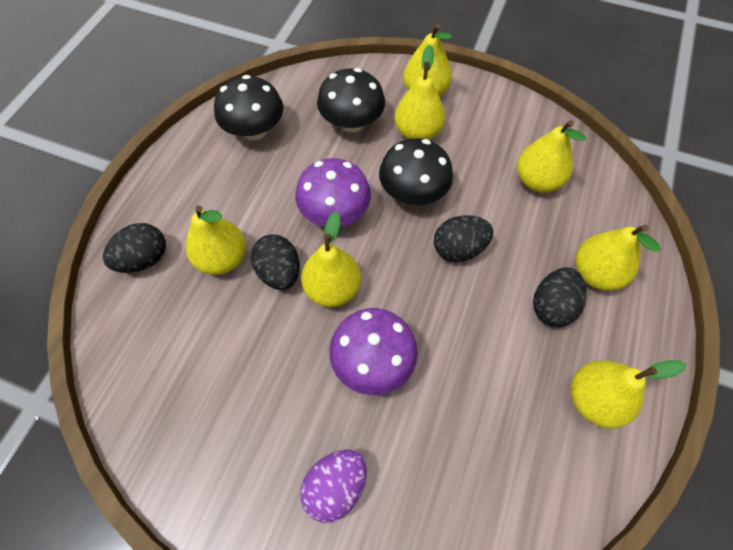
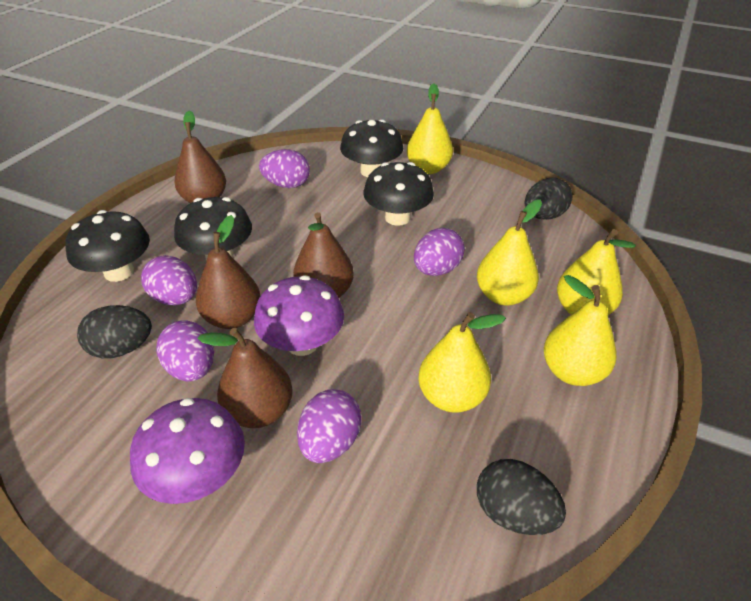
black egg: [103,223,166,273] [251,235,300,290] [434,215,493,262] [533,267,587,327] = 4 -> [77,305,152,358] [477,459,566,535] [525,178,573,220] = 3
black mushroom: [214,75,284,140] [317,68,385,132] [379,138,453,205] = 3 -> [65,210,150,282] [174,197,252,261] [340,119,404,177] [364,162,434,226] = 4
brown pear: none = 0 -> [174,110,226,203] [196,215,260,329] [197,328,293,428] [293,212,354,298] = 4
purple egg: [301,450,366,523] = 1 -> [141,255,197,305] [157,320,214,382] [259,149,310,188] [297,389,362,463] [414,228,465,276] = 5
yellow pear: [186,205,246,275] [301,211,361,307] [394,45,445,140] [403,24,452,97] [517,120,586,192] [571,360,686,429] [575,225,660,291] = 7 -> [407,84,453,174] [418,312,506,413] [477,199,542,306] [544,275,617,386] [557,229,636,315] = 5

